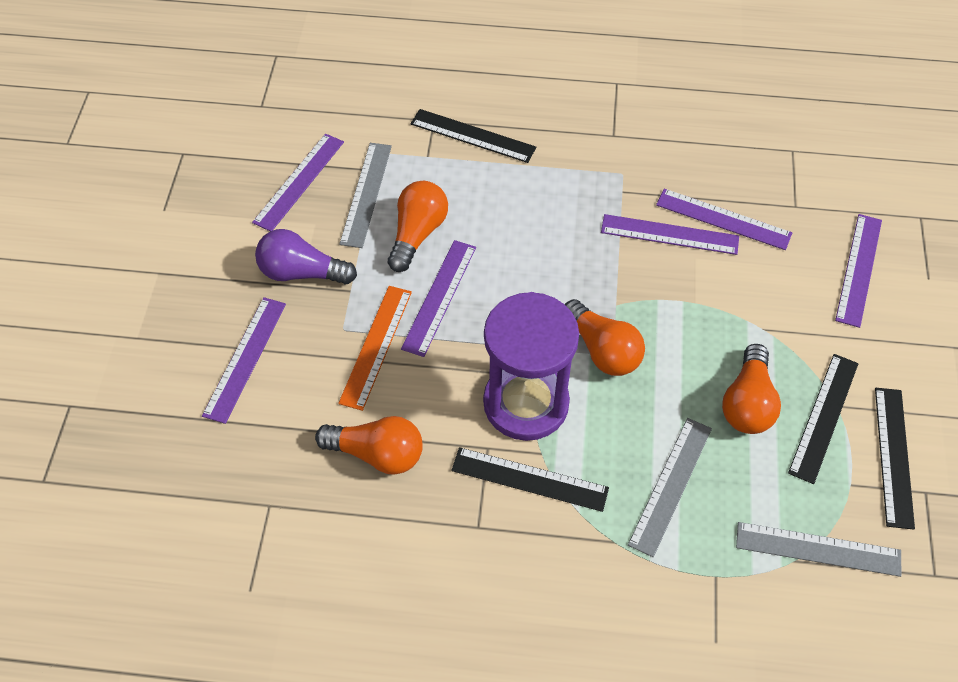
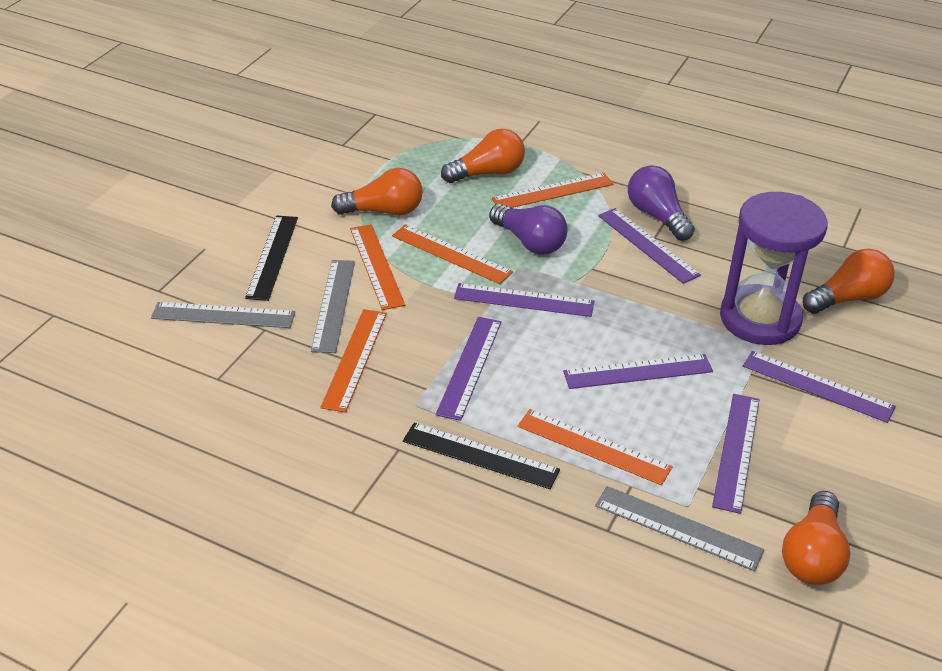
black ruler: [411,109,536,163] [451,447,609,512] [788,354,858,484] [875,388,915,530] = 4 -> [245,216,298,301] [403,423,560,489] = 2
orange ruler: [338,286,412,411] = 1 -> [320,309,387,413] [350,224,405,310] [392,224,513,284] [492,173,613,208] [518,409,673,486] = 5
purple light bulb: [255,229,357,284] = 1 -> [489,204,568,255] [628,165,695,241] = 2

